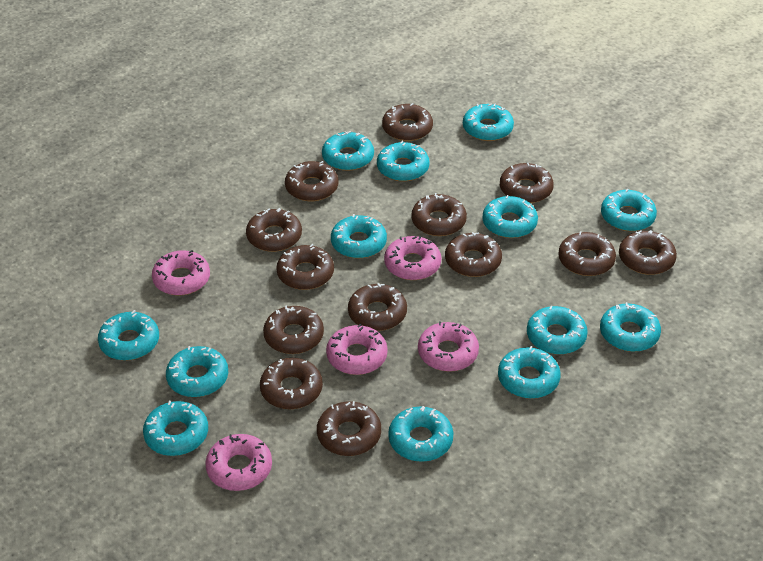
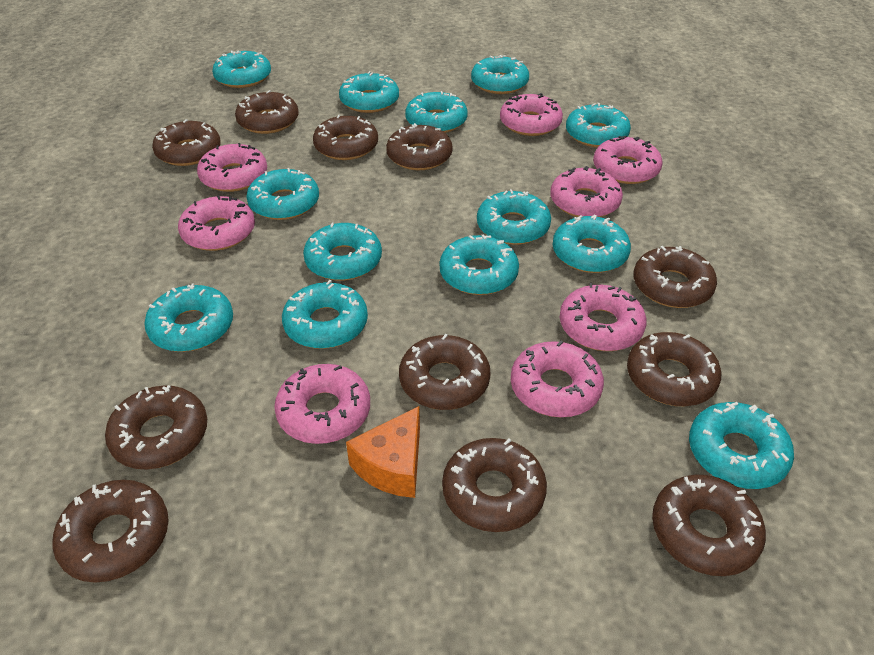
brown donut: [246,208,302,252] [260,358,323,409] [263,305,324,354] [276,244,334,290] [285,161,338,201] [317,401,381,456] [348,283,407,331] [382,103,433,141] [411,193,467,236] [445,232,502,277] [500,163,554,203] [558,231,616,276] [619,230,677,275] = 13 -> [53,480,169,583] [105,385,207,469] [152,119,220,166] [235,90,299,134] [313,115,378,160] [386,123,453,170] [399,334,491,410] [442,438,547,532] [627,332,721,406] [633,246,717,308] [652,474,766,576] = 11
orange cheese: none = 0 -> [346,406,420,498] = 1
pink donut: [152,250,210,296] [205,434,272,491] [326,324,388,375] [384,236,441,280] [418,321,479,372] = 5 -> [178,195,255,251] [197,143,267,192] [274,364,370,444] [500,93,563,136] [511,341,604,417] [550,166,623,217] [560,283,647,351] [593,136,663,184] = 8

